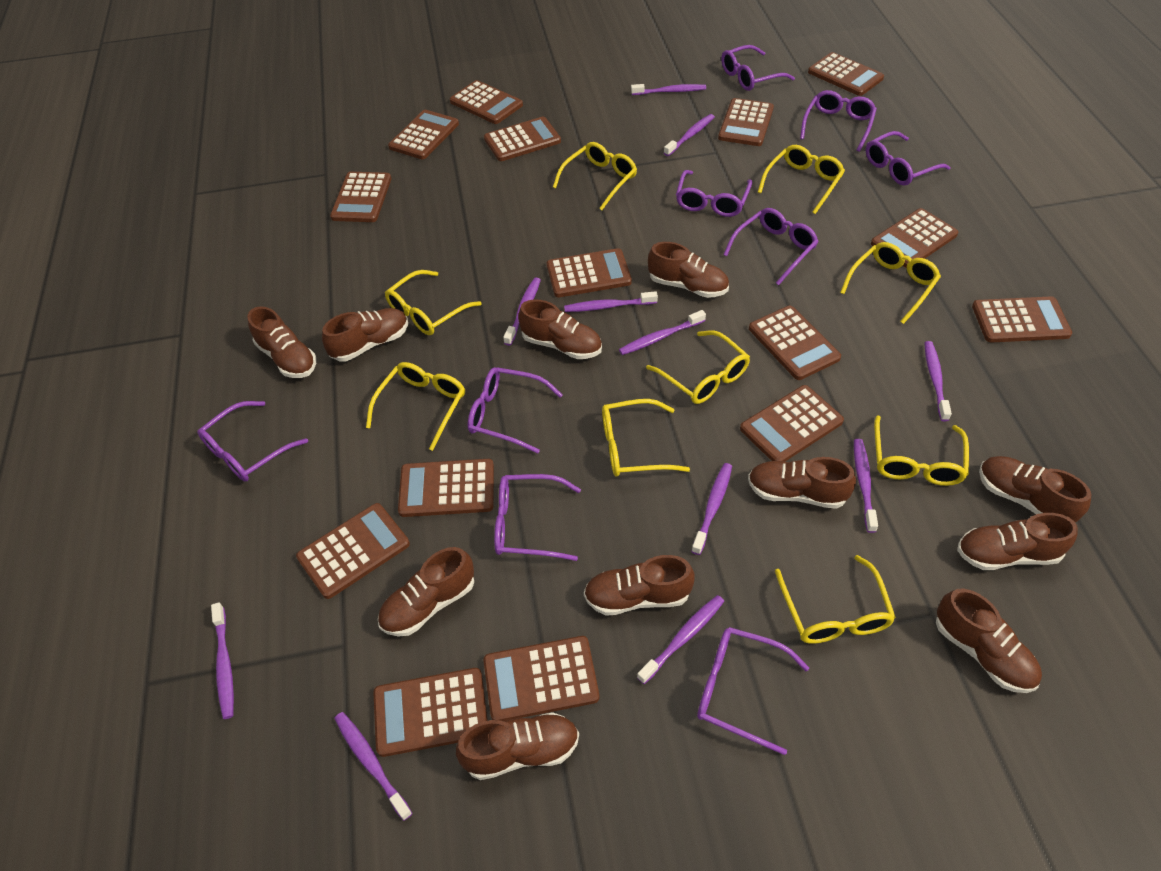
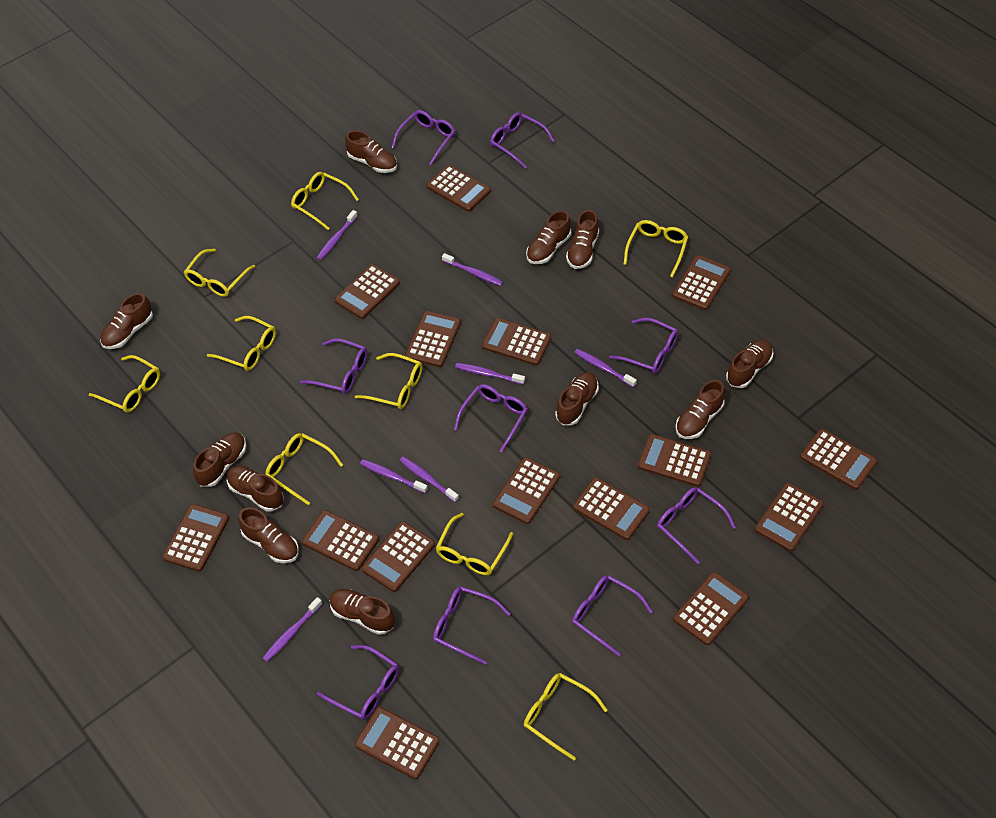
purple toothbrush: [211,602,234,719] [334,712,412,821] [503,278,541,346] [564,291,658,312] [619,310,706,355] [631,84,706,95] [637,595,724,684] [664,114,715,156] [691,463,732,555] [854,439,878,533] [925,341,952,421] = 11 -> [263,597,322,662] [317,210,357,260] [360,459,428,493] [400,456,459,502] [442,253,503,286] [455,363,525,385] [574,349,637,387] = 7

